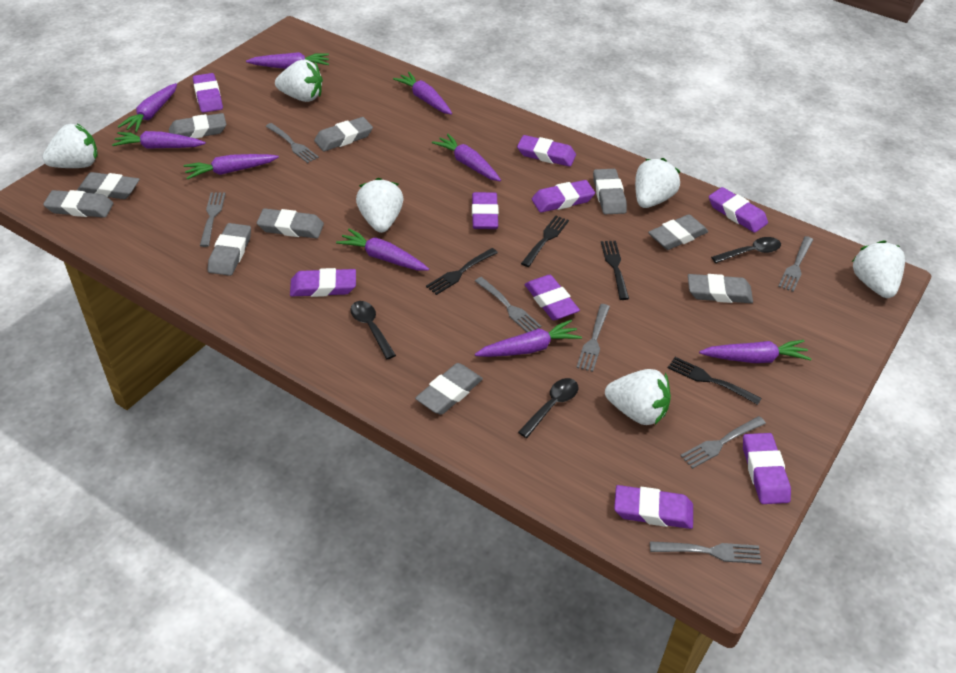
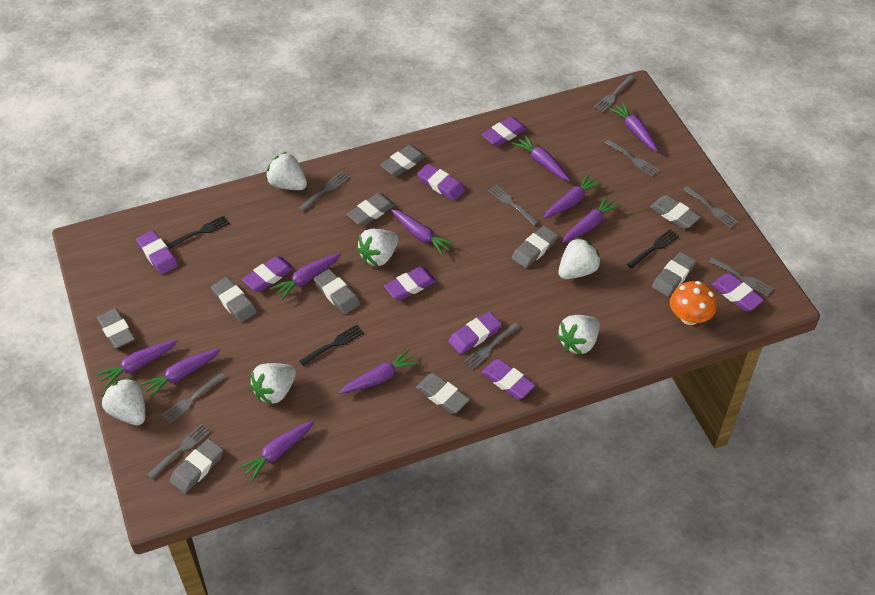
black fork: [426,248,498,295] [521,216,569,267] [601,241,629,300] [668,357,761,405] = 4 -> [166,216,230,249] [299,324,364,366] [627,229,679,269] = 3
black spoon: [350,301,396,359] [518,378,578,438] [711,237,781,263] = 3 -> none = 0
grey fork: [200,192,226,247] [265,123,319,163] [475,277,542,332] [576,304,610,372] [650,541,761,564] [680,416,766,469] [778,236,813,292] = 7 -> [147,423,211,480] [161,373,226,424] [299,171,350,212] [463,323,520,370] [488,185,539,226] [594,75,635,112] [605,139,660,177] [683,186,739,228] [709,257,774,297] = 9
orange mushroom: none = 0 -> [670,281,717,325] = 1
purple carrot: [112,131,206,149] [118,83,177,132] [183,154,279,180] [246,52,329,69] [336,229,429,271] [393,72,452,115] [432,134,501,181] [475,320,582,357] [699,340,812,363] = 9 -> [96,340,177,388] [140,348,221,399] [238,420,314,482] [270,253,341,300] [339,349,419,394] [391,209,455,256] [512,135,570,181] [543,174,603,219] [562,196,621,243] [609,102,658,151] = 10
purple eraser: [193,73,223,113] [290,268,356,297] [472,192,499,229] [517,135,576,167] [524,275,580,320] [532,180,595,213] [614,485,693,529] [709,187,768,233] [743,433,791,504] = 9 -> [136,230,178,275] [242,256,294,292] [384,266,437,301] [417,164,465,201] [448,312,502,354] [481,359,536,399] [482,117,527,147] [711,273,764,311] = 8

